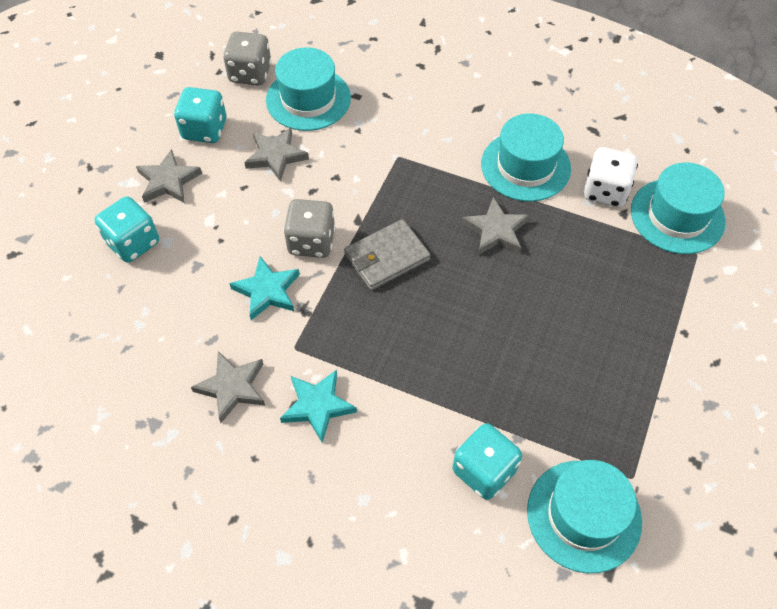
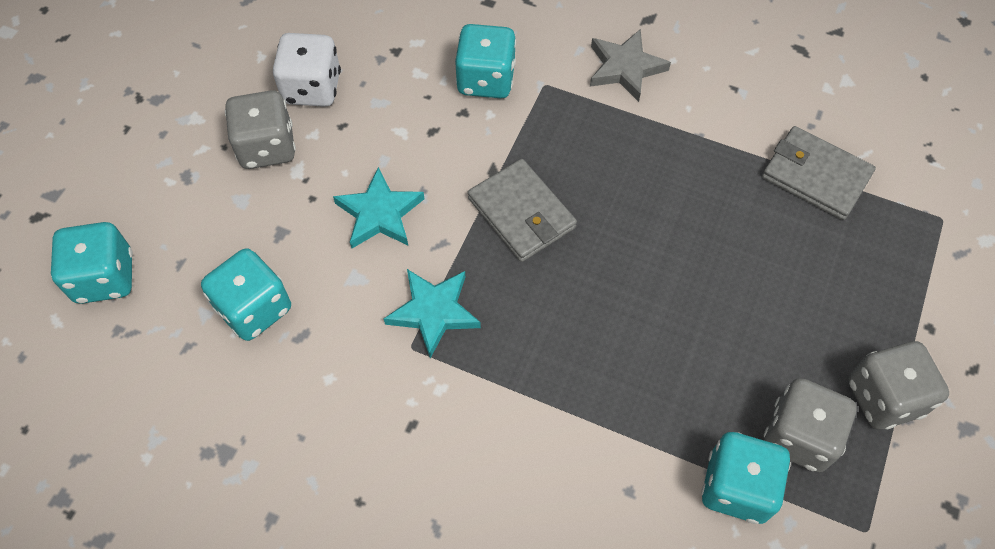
grey dice: [223,31,272,85] [283,199,335,258] = 2 -> [225,90,296,169] [764,378,857,472] [848,341,949,430] = 3
grey star: [136,149,202,203] [191,351,265,423] [244,127,309,181] [462,197,529,255] = 4 -> [590,29,671,102] = 1
grey wallet: [344,219,430,290] = 1 -> [468,159,577,262] [762,126,876,220] = 2
turquoise dice: [95,196,159,263] [174,87,226,143] [452,423,522,500] = 3 -> [51,222,133,304] [201,248,291,341] [455,24,516,98] [701,432,791,524] = 4
turquoise hat: [266,48,351,131] [481,113,571,202] [527,460,642,573] [631,163,725,254] = 4 -> none = 0

